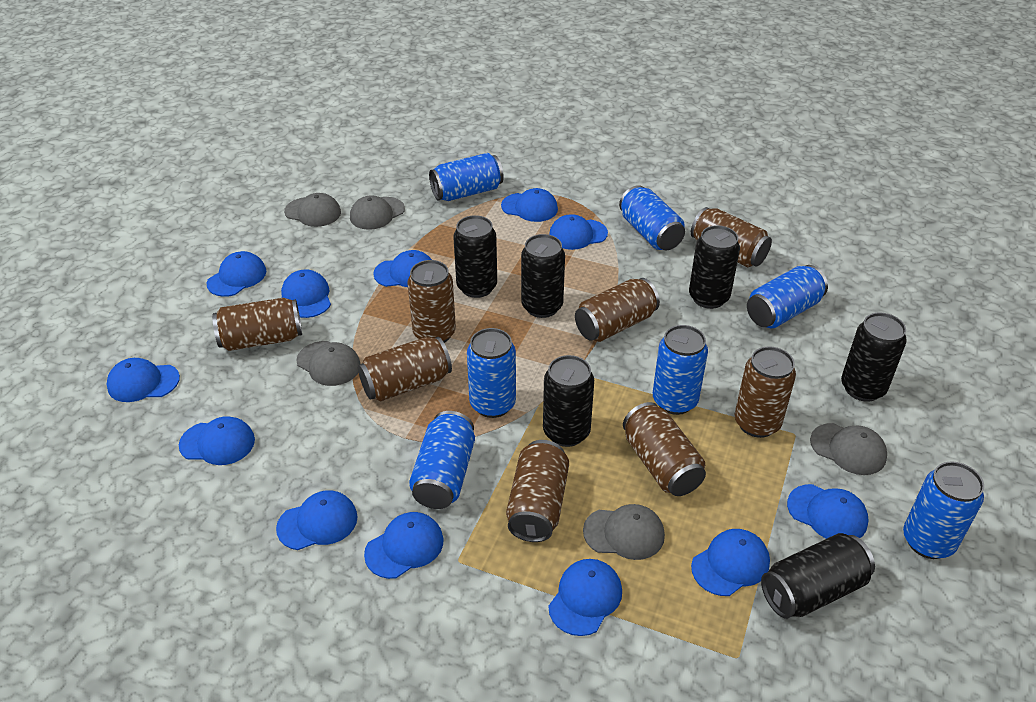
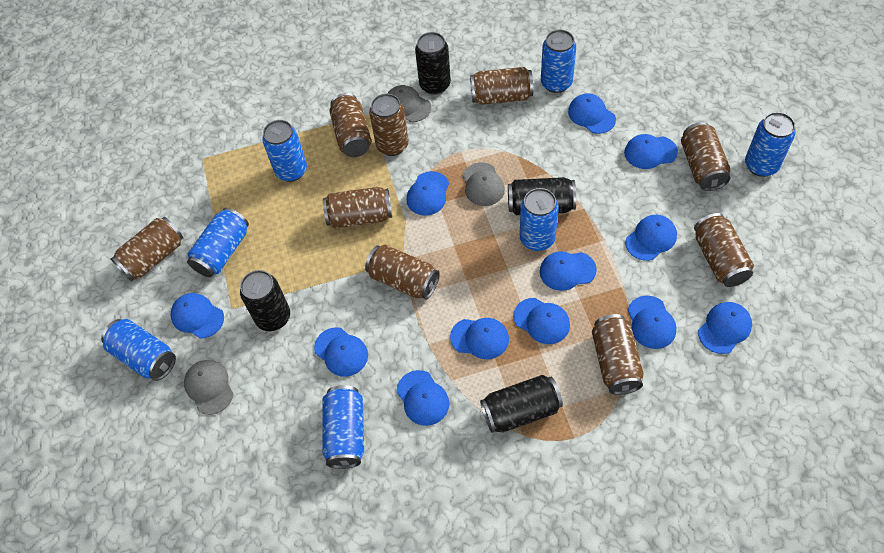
black can: [453,215,497,298] [521,234,565,318] [543,355,594,447] [689,225,740,309] [761,533,875,619] [841,313,907,402] = 6 -> [240,270,290,331] [415,32,451,95] [480,375,563,433] [508,177,576,215] = 4
brown can: [212,298,302,351] [358,337,452,401] [407,260,456,343] [506,440,569,542] [575,278,660,342] [623,402,706,496] [691,207,772,267] [735,346,796,438] = 8 -> [111,217,183,281] [323,187,392,229] [330,93,371,157] [365,244,440,300] [369,94,409,156] [470,67,533,105] [592,314,644,395] [681,122,730,191] [694,213,754,287] = 9
grey cap: [284,193,341,227] [296,341,361,386] [350,195,405,230] [583,504,665,560] [810,423,887,475] = 5 -> [184,360,234,415] [387,85,431,122] [462,162,505,206] = 3

